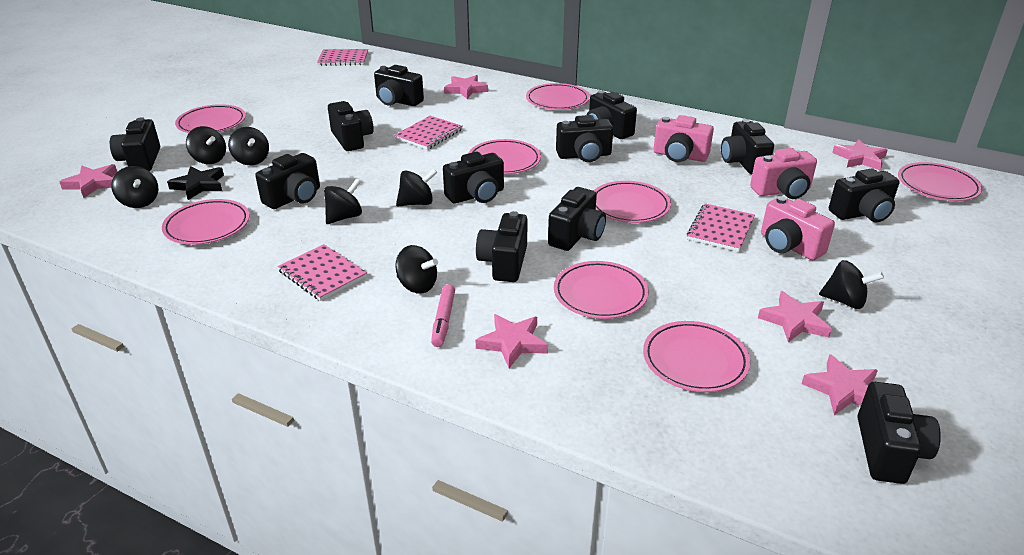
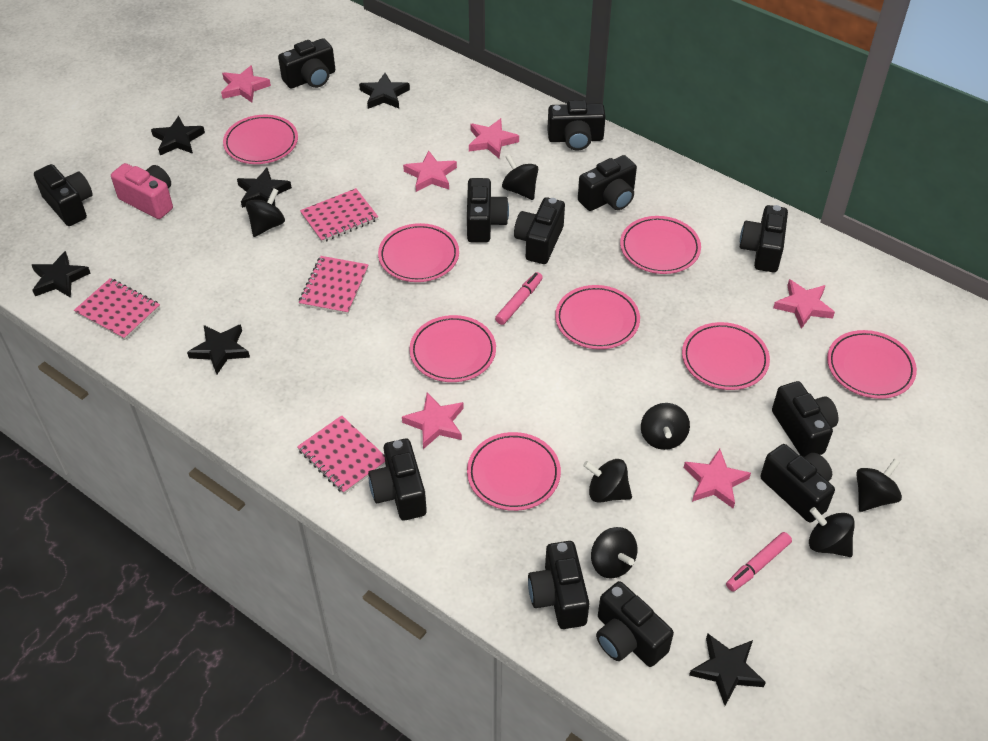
black star: [167,166,224,200] = 1 -> [32,251,91,298] [151,116,205,155] [187,324,250,375] [237,168,292,208] [359,73,410,109] [689,633,766,706] = 6
pink camera: [654,115,714,162] [750,148,817,199] [761,196,835,260] = 3 -> [111,163,173,219] = 1
pink marker: [431,284,455,347] = 1 -> [495,272,543,325] [726,532,792,592] = 2

